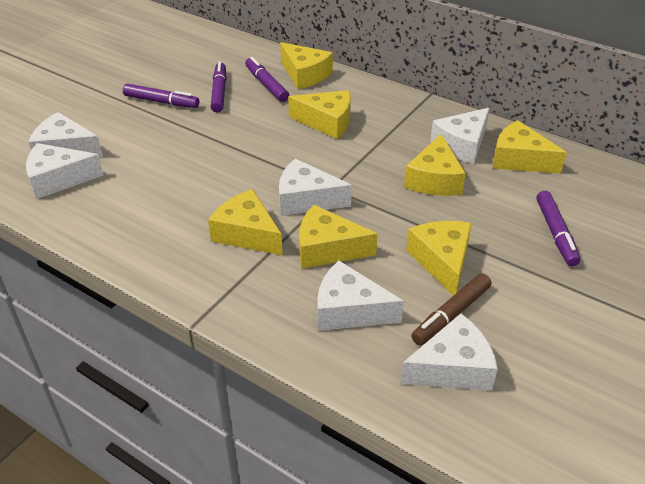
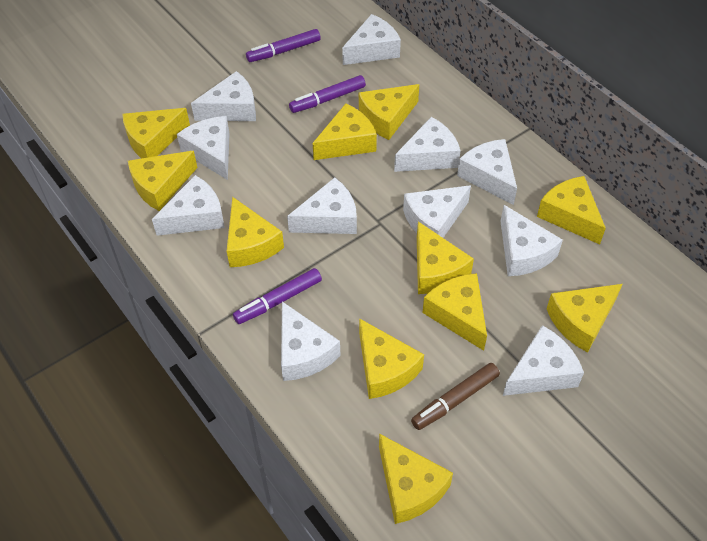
purple marker: [123,84,199,108] [211,62,227,113] [245,57,289,102] [536,191,580,266] = 4 -> [233,268,322,324] [246,29,321,62] [289,75,366,113] = 3
white cheese: [26,143,104,199] [29,112,103,157] [279,159,352,216] [317,261,404,331] [401,313,498,390] [430,108,490,164] = 6 -> [152,175,225,236] [177,116,230,180] [191,71,256,121] [281,302,341,381] [287,177,357,234] [342,14,401,65] [394,117,461,172] [403,185,471,238] [457,139,517,205] [500,205,563,276] [503,325,584,396] = 11
yellow cheese: [208,189,283,255] [280,42,333,89] [288,90,351,139] [299,205,378,269] [404,134,466,196] [406,221,472,296] [493,120,567,174] = 7 -> [122,108,190,159] [128,151,198,211] [227,197,284,267] [313,104,377,160] [359,84,419,140] [359,318,424,399] [379,434,453,524] [417,222,474,294] [422,273,487,351] [537,176,606,244] [547,284,623,353] = 11

